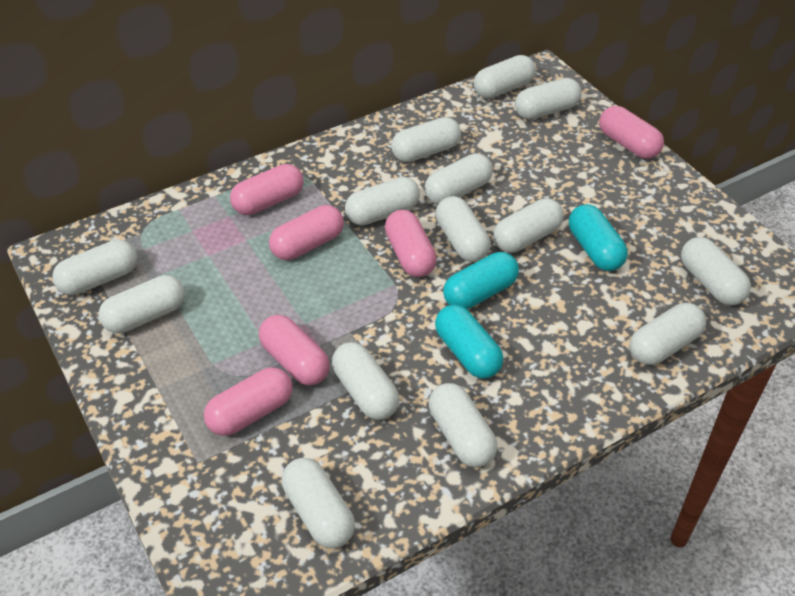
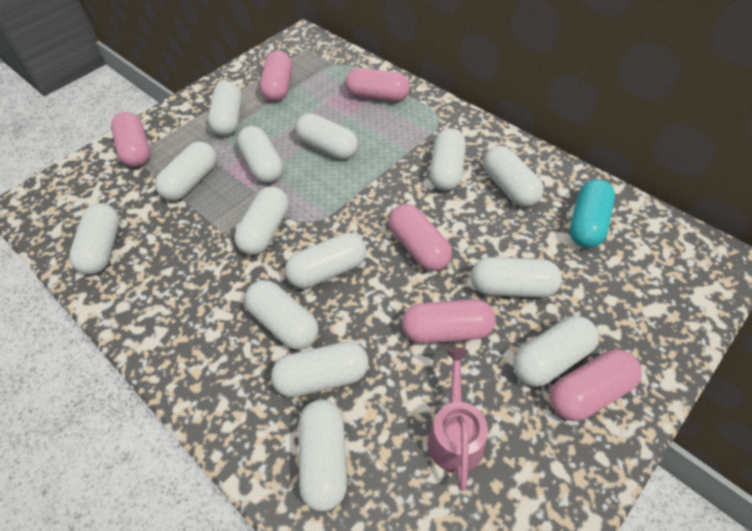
pink watering can: none = 0 -> [428,348,488,491] = 1
turquoise capsule: [435,305,503,379] [443,252,519,309] [569,204,628,271] = 3 -> [570,179,615,248] = 1

